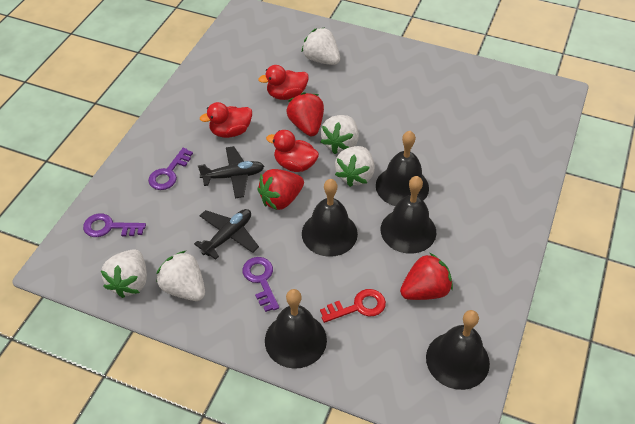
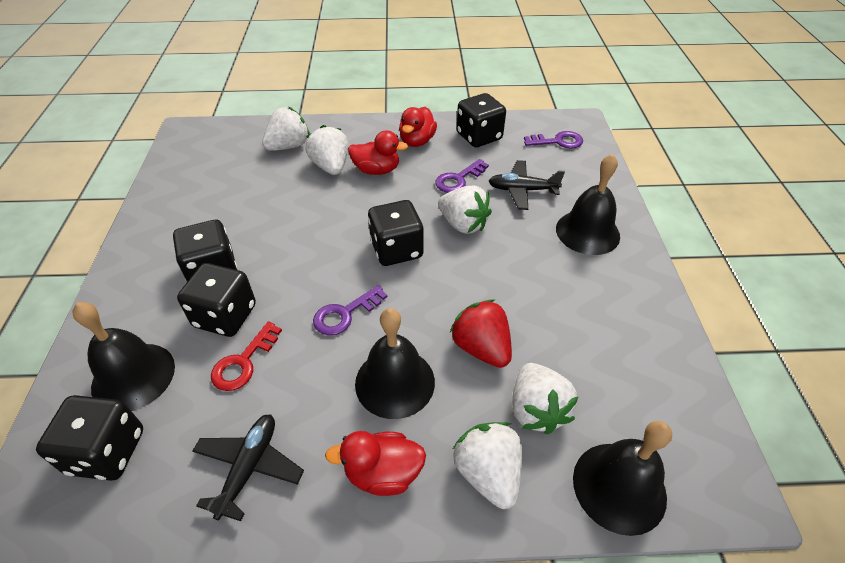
black bell: [265,289,327,369] [302,179,358,257] [376,131,429,206] [381,176,436,254] [426,310,490,390] = 5 -> [72,302,175,411] [355,308,435,419] [556,154,620,255] [573,421,672,536] = 4
black dice: none = 0 -> [36,395,143,481] [173,220,237,282] [177,263,256,337] [368,200,424,266] [457,93,506,147] = 5
red strawberry: [257,169,304,210] [286,92,324,136] [400,253,453,300] = 3 -> [450,299,512,368] = 1

